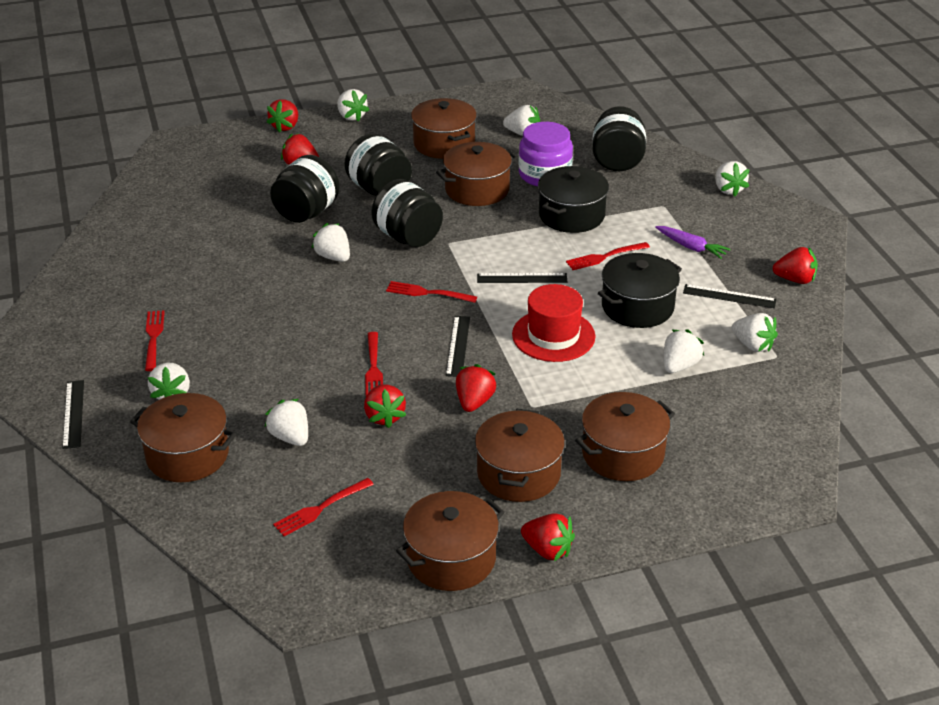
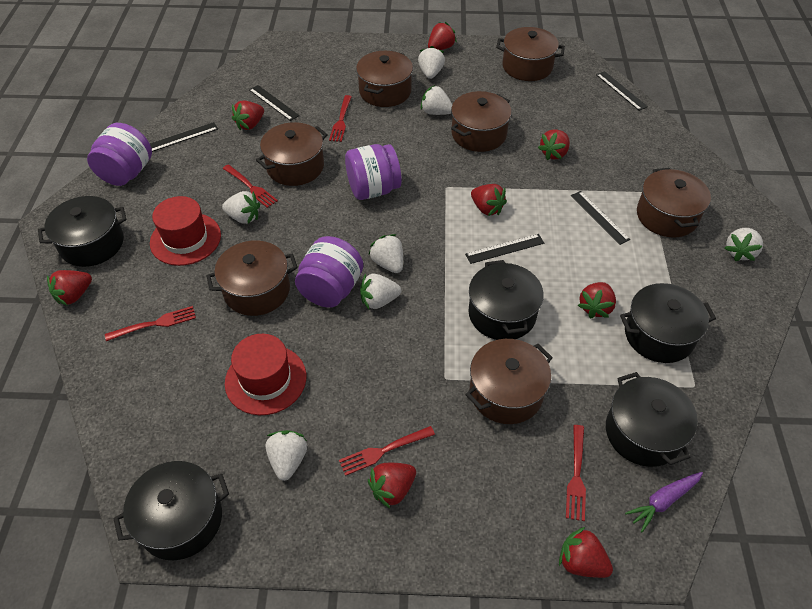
black jar: [270,155,340,223] [344,133,412,196] [371,179,443,247] [592,106,646,171] = 4 -> none = 0
black pot: [538,166,609,233] [598,253,682,328] = 2 -> [38,196,127,267] [113,461,229,560] [468,260,544,340] [606,372,698,467] [620,283,716,363] = 5
black ruler: [62,380,84,449] [446,316,470,377] [477,273,567,283] [683,284,776,308] = 4 -> [150,122,218,152] [249,85,299,121] [465,234,544,264] [571,191,630,245] [596,71,648,111] = 5
brown pot: [130,393,236,482] [396,491,504,591] [411,98,477,159] [436,142,518,206] [475,409,565,502] [575,392,675,481] = 6 -> [206,240,298,316] [256,122,328,186] [356,51,413,107] [451,91,512,152] [465,339,553,424] [496,27,565,81] [637,168,711,237] = 7
purple jar: [518,122,573,186] = 1 -> [87,123,152,186] [295,236,363,308] [345,144,402,200] = 3
red hat: [512,284,595,362] = 1 -> [150,196,221,266] [225,334,306,415] = 2
red strawberry: [267,99,298,133] [281,133,319,165] [364,384,406,428] [456,364,497,412] [521,513,575,561] [772,247,818,284] = 6 -> [47,270,92,306] [232,101,264,130] [368,463,416,509] [428,22,457,50] [471,184,507,216] [538,129,570,160] [559,527,613,578] [578,282,616,319] = 8
white strawberry: [148,362,190,400] [265,399,308,446] [311,223,350,262] [337,89,369,122] [503,105,540,136] [663,329,704,373] [715,161,750,197] [731,313,778,352] = 8 -> [222,191,260,224] [265,430,307,481] [360,273,401,309] [368,234,403,273] [418,46,445,79] [421,85,452,115] [725,228,763,261] = 7

